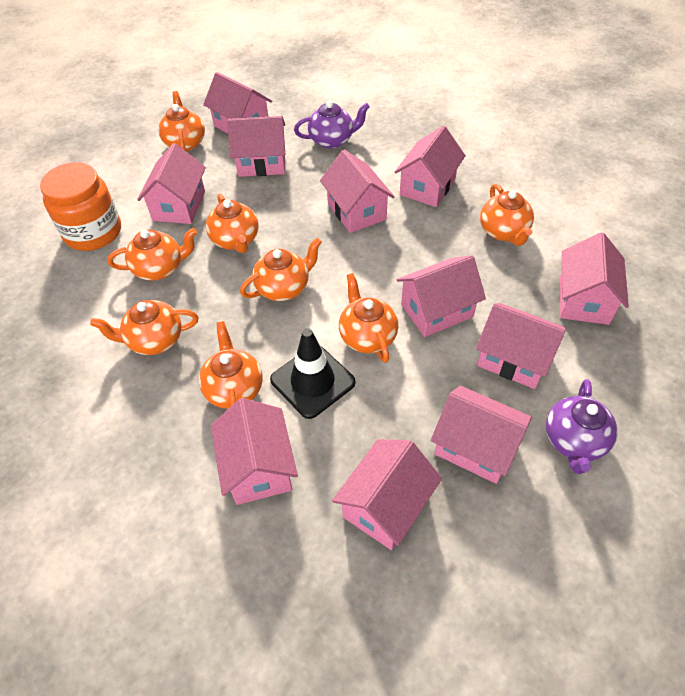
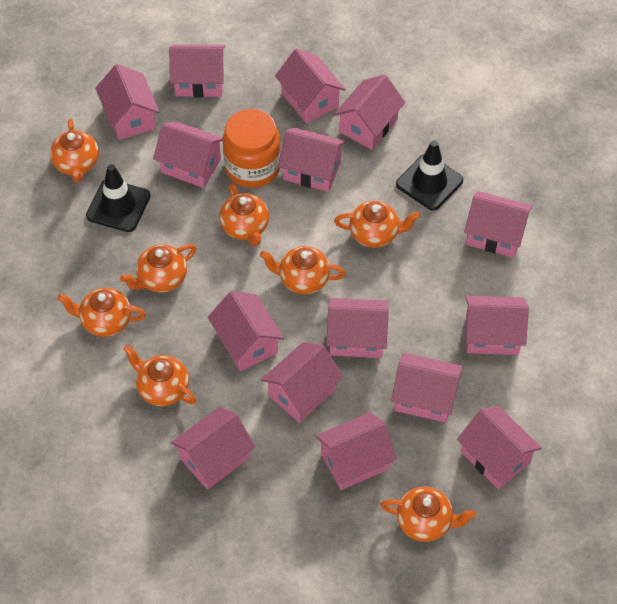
black traffic cone: [270,328,356,419] = 1 -> [86,164,150,232] [396,140,463,210] = 2
pink house: [137,143,206,224] [203,72,272,134] [211,398,298,505] [227,116,285,177] [320,150,395,233] [332,439,442,550] [395,126,466,207] [397,255,486,337] [431,386,532,484] [476,303,566,389] [560,233,629,325] = 11 -> [95,64,160,140] [153,121,223,188] [169,45,225,97] [171,407,255,490] [208,291,284,371] [261,342,343,423] [275,49,345,123] [278,128,346,192] [316,412,397,490] [326,298,389,358] [334,75,405,150] [391,353,462,423] [457,406,542,489] [464,191,532,258] [465,296,529,355] = 15
purple teapot: [294,101,370,149] [546,379,618,474] = 2 -> none = 0

